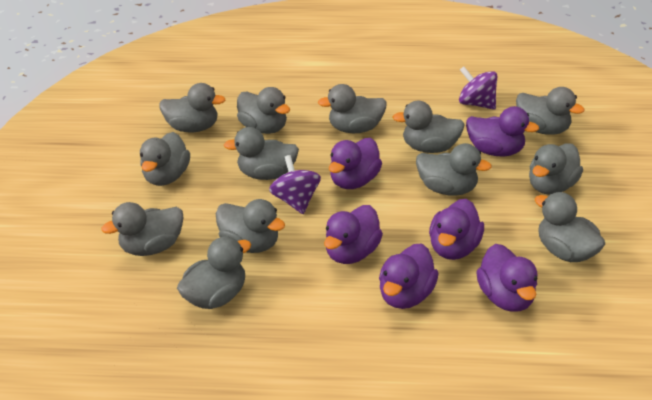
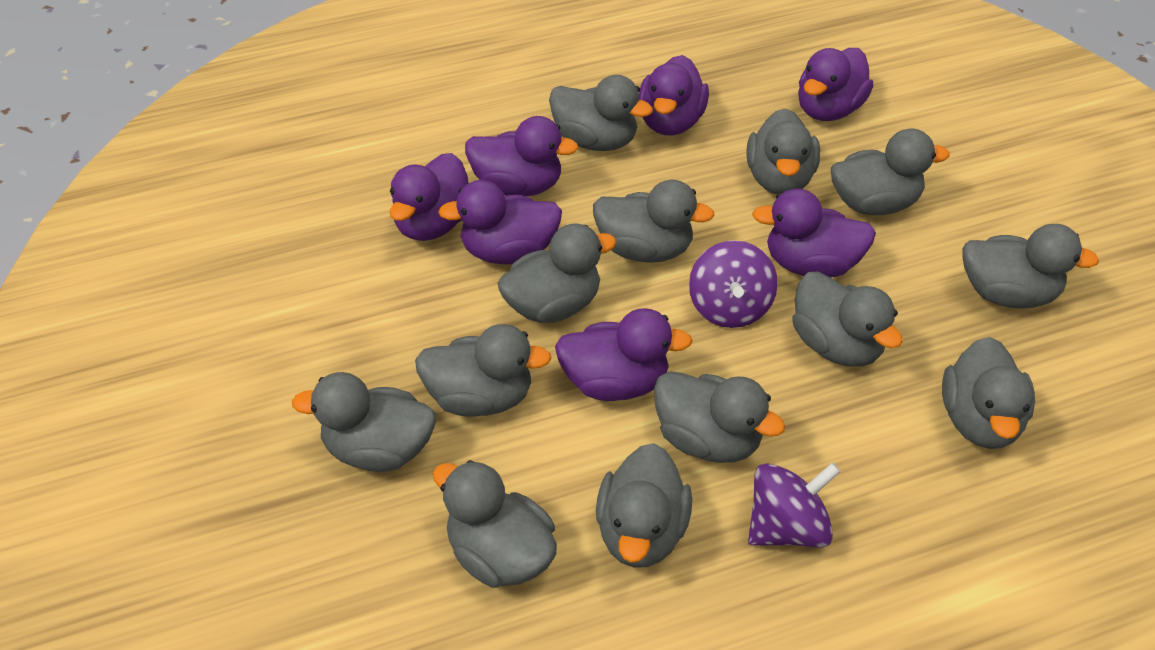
purple duck: [324,205,383,264] [329,138,382,189] [379,243,439,309] [429,199,484,260] [466,106,539,156] [476,244,537,312] = 6 -> [389,153,468,241] [438,180,562,264] [465,116,579,196] [555,308,693,401] [639,55,709,135] [752,189,876,278] [798,48,873,121] = 7

